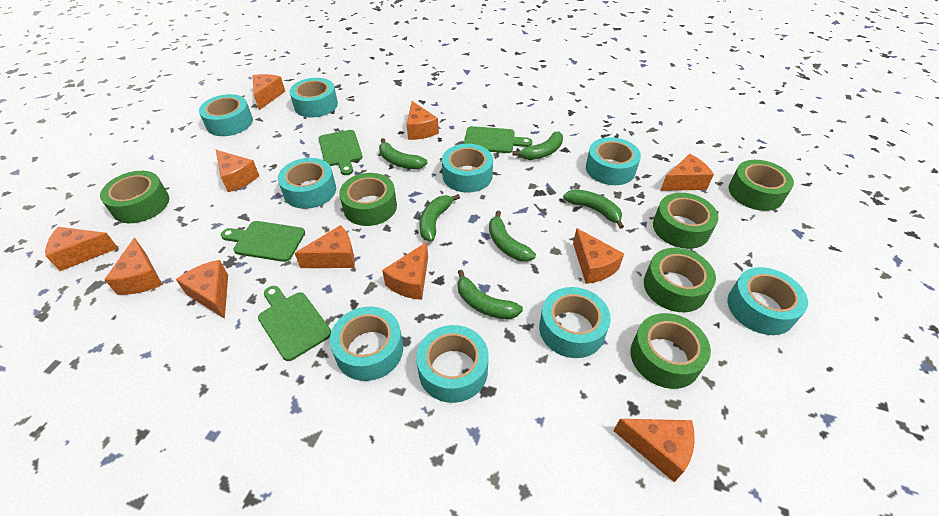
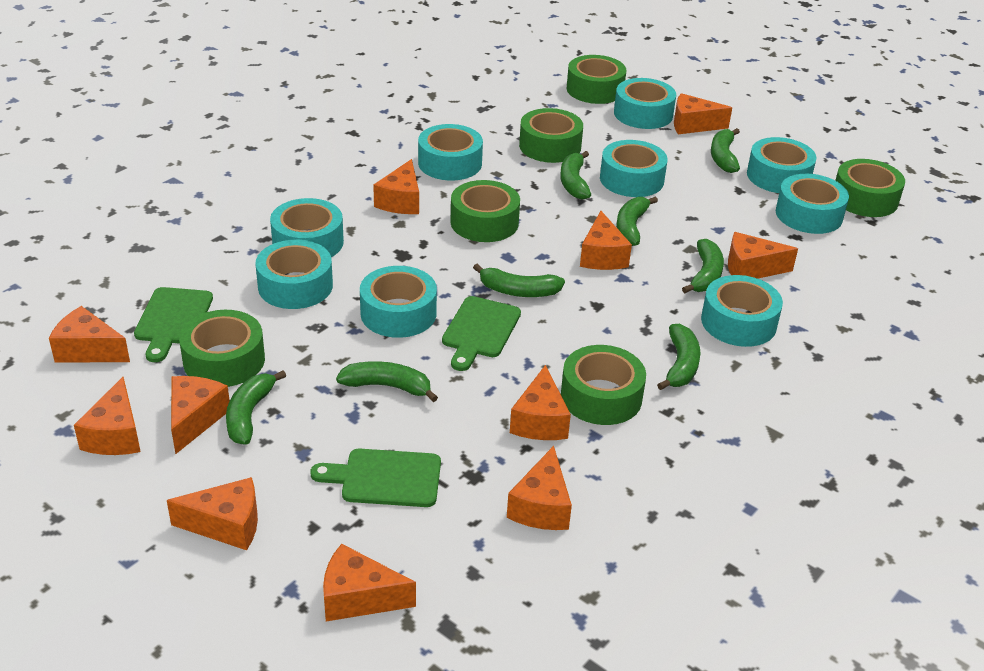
green banana: [379,138,427,169] [420,194,460,242] [458,270,523,319] [489,211,536,262] [513,131,563,160] [563,189,624,229] = 6 -> [226,370,286,444] [336,361,438,402] [473,264,565,297] [560,151,591,200] [616,197,658,246] [657,324,701,390] [682,239,724,293] [711,128,740,173] = 8
green cutting board: [221,221,305,262] [258,286,331,361] [318,130,363,175] [464,126,532,153] = 4 -> [134,287,213,362] [310,449,441,507] [442,296,521,371] = 3

